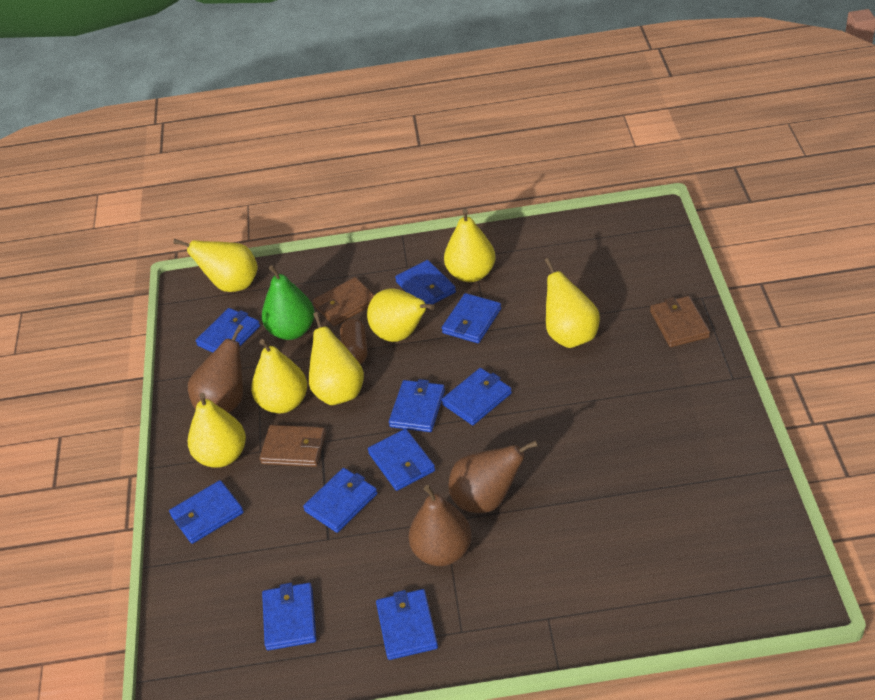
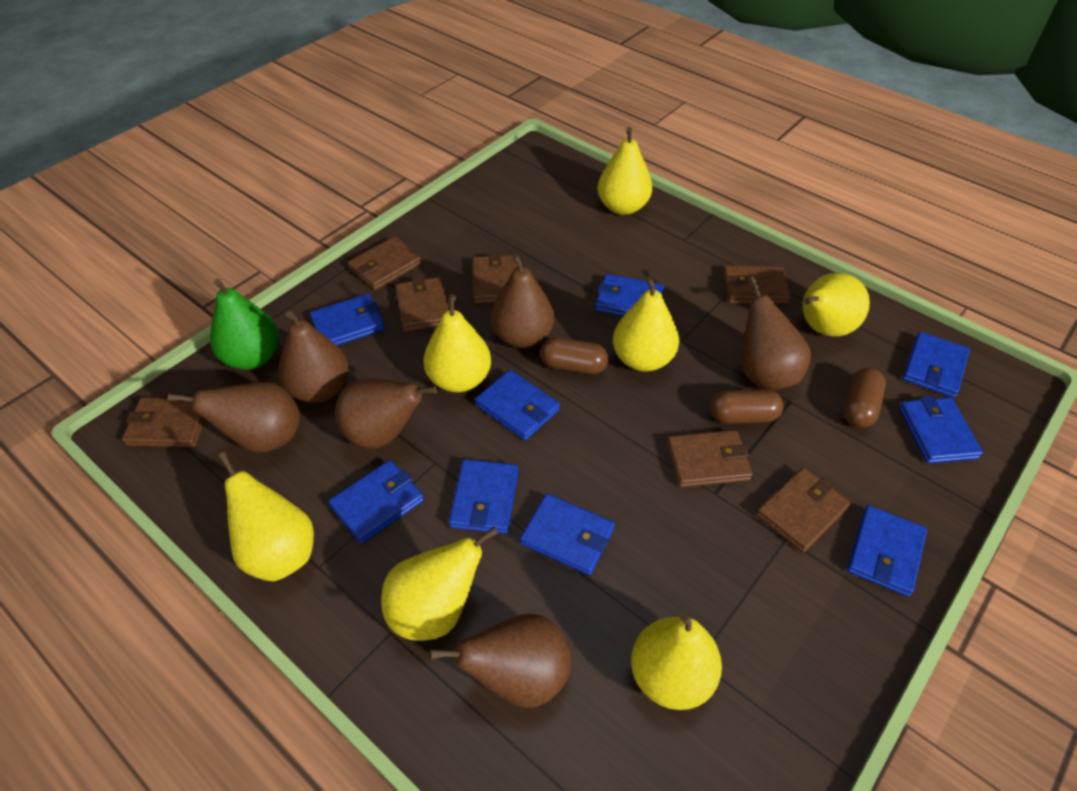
blue wallet: [169,480,244,544] [196,308,260,353] [262,583,317,650] [303,468,377,533] [368,429,435,491] [376,589,438,660] [389,379,445,432] [395,260,456,304] [442,293,501,343] [442,368,512,425] = 10 -> [310,294,385,345] [328,460,424,544] [449,459,518,534] [475,370,560,440] [520,493,615,576] [595,274,664,316] [847,505,927,597] [899,396,983,464] [902,332,970,398] = 9
brown capsule: [340,319,368,364] = 1 -> [541,337,608,374] [710,389,784,424] [844,368,886,428] = 3
brown pear: [188,324,244,413] [409,485,472,566] [449,440,538,513] = 3 -> [168,382,300,453] [279,311,349,403] [335,378,437,449] [430,613,571,708] [490,254,554,348] [741,277,811,390] = 6
brown wallet: [260,425,326,467] [313,277,375,326] [650,296,710,347] = 3 -> [122,397,206,448] [348,236,422,290] [395,277,449,332] [472,253,518,304] [667,430,752,488] [723,266,792,304] [756,467,851,553] = 7

